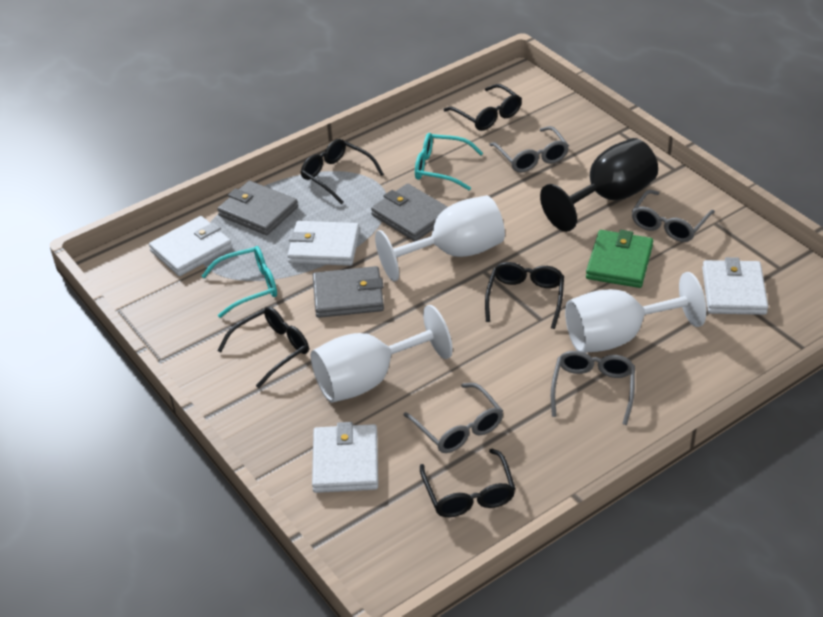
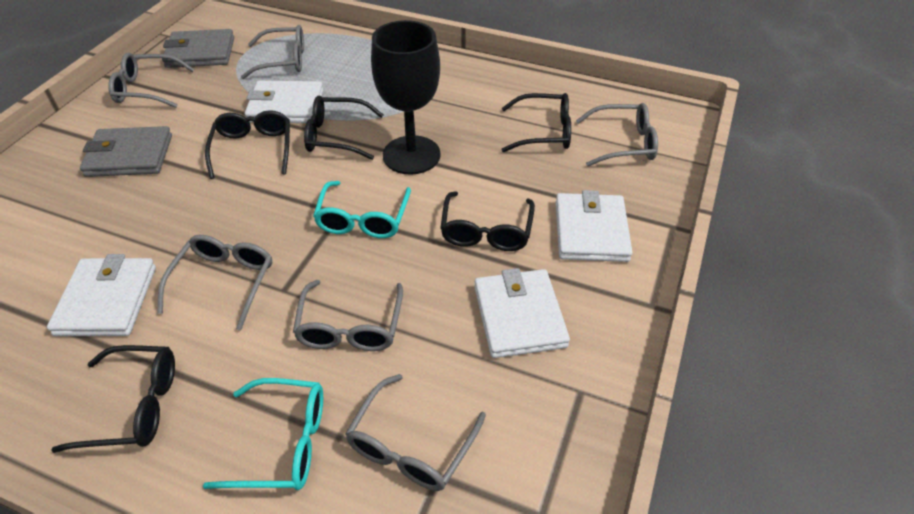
green wallet: [586,230,653,288] = 1 -> none = 0
grey glasses: [404,383,503,453] [490,126,569,173] [551,351,635,425] [632,190,715,242] = 4 -> [108,52,194,108] [157,235,272,331] [241,25,304,79] [293,280,403,351] [345,374,486,491] [576,103,658,167] = 6
grey wallet: [217,181,298,235] [313,266,384,318] [371,184,448,241] = 3 -> [80,126,172,177] [162,29,234,68] = 2
white goblet: [311,305,453,403] [375,195,505,281] [565,272,706,353] = 3 -> none = 0

